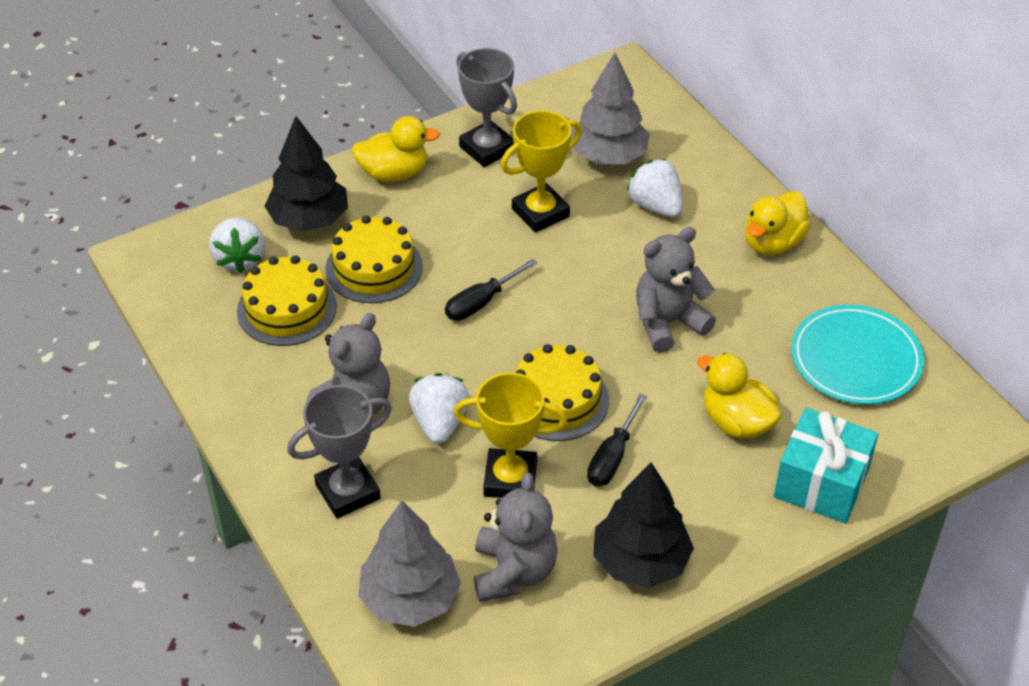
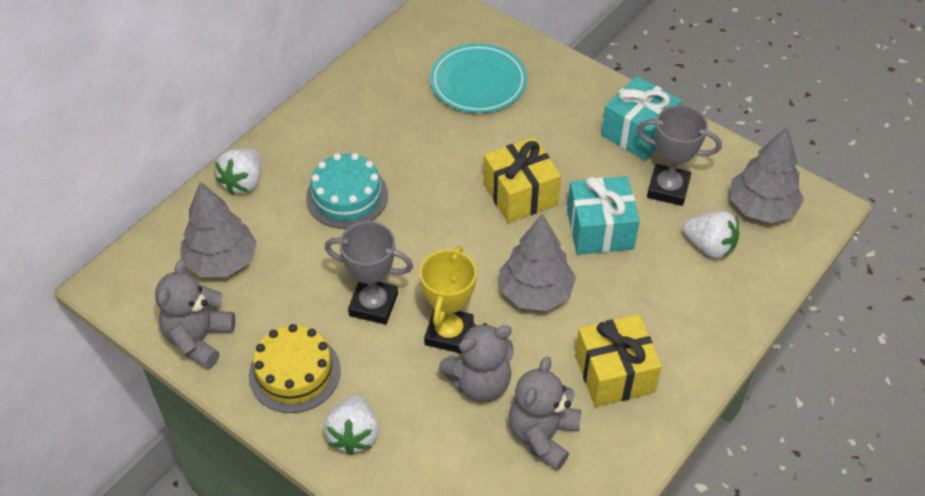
black screwdriver: [445,259,537,321] [587,393,647,486] = 2 -> none = 0
black tree: [265,116,348,232] [593,462,694,588] = 2 -> none = 0
grey tree: [358,500,461,627] [571,53,650,164] = 2 -> [181,181,257,277] [499,214,576,311] [730,127,804,223] = 3
turquoise cake: none = 0 -> [306,153,388,229] = 1
turquoise gift: [774,408,878,524] = 1 -> [567,176,640,255] [601,76,682,161] = 2
yellow cake: [237,256,337,346] [325,216,423,303] [515,344,609,441] = 3 -> [249,324,341,413] = 1
yellow duck: [352,116,440,182] [697,353,781,438] [745,191,810,255] = 3 -> none = 0
yellow gift: none = 0 -> [483,137,561,223] [575,314,662,407] = 2
yellow trophy: [454,373,567,498] [501,111,582,233] = 2 -> [420,246,477,354] = 1

